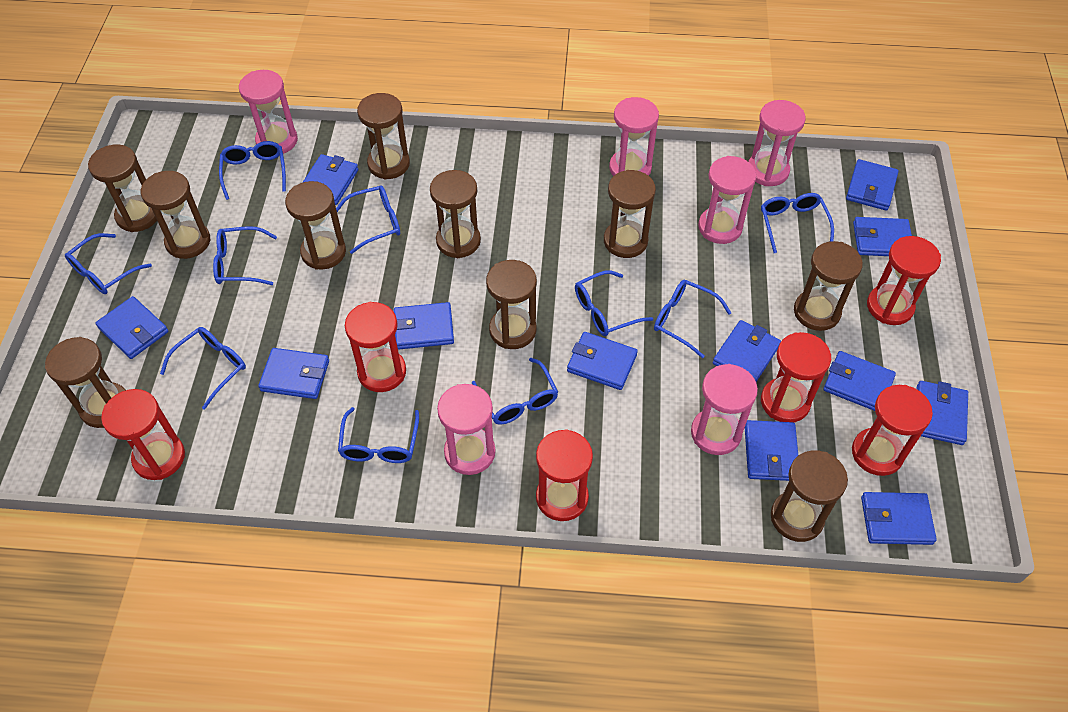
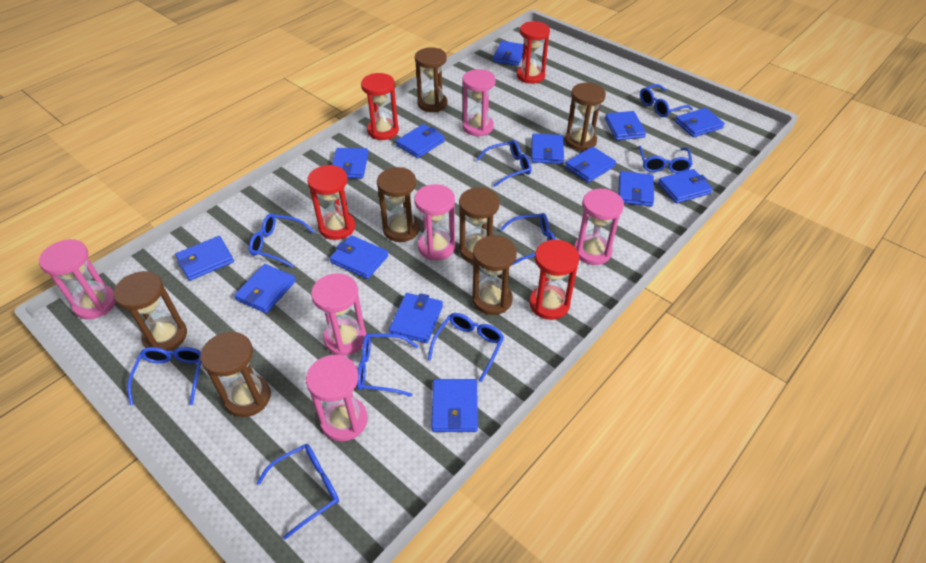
blue glasses: [65,233,152,294] [160,327,246,410] [213,226,277,285] [219,141,286,200] [336,185,400,254] [338,407,419,463] [472,358,558,425] [575,270,653,336] [654,280,731,358] [761,193,834,253] = 10 -> [127,347,201,406] [249,214,314,267] [257,444,339,540] [357,334,418,397] [428,313,504,382] [477,140,531,187] [500,213,556,265] [638,146,692,173] [640,84,693,117] = 9
blue wallet: [95,296,168,359] [258,348,329,399] [302,154,358,205] [394,302,454,349] [567,332,638,390] [713,320,781,382] [745,420,798,481] [823,351,896,411] [846,159,899,211] [853,217,912,256] [861,492,937,545] [917,381,968,445] = 12 -> [176,236,234,281] [234,264,296,313] [330,235,388,279] [332,148,368,178] [389,293,443,343] [396,124,445,158] [431,379,478,432] [493,41,524,66] [531,134,564,164] [565,146,616,183] [605,111,646,140] [618,171,654,206] [658,169,713,203] [675,108,725,137] = 14
brown hourglass: [45,337,126,428] [88,144,157,232] [141,171,210,259] [285,181,346,270] [357,93,410,180] [430,170,481,258] [486,260,537,349] [604,170,656,258] [771,450,848,542] [794,241,863,331] = 10 -> [113,271,187,351] [200,331,271,417] [377,167,420,242] [415,47,447,112] [459,187,500,263] [472,235,517,315] [565,83,606,151] = 7
red hourglass: [101,389,185,480] [345,302,406,392] [536,429,593,521] [761,332,831,422] [852,385,933,476] [867,236,941,325] = 6 -> [307,165,355,240] [361,73,399,140] [517,21,550,84] [529,239,579,320] = 4

